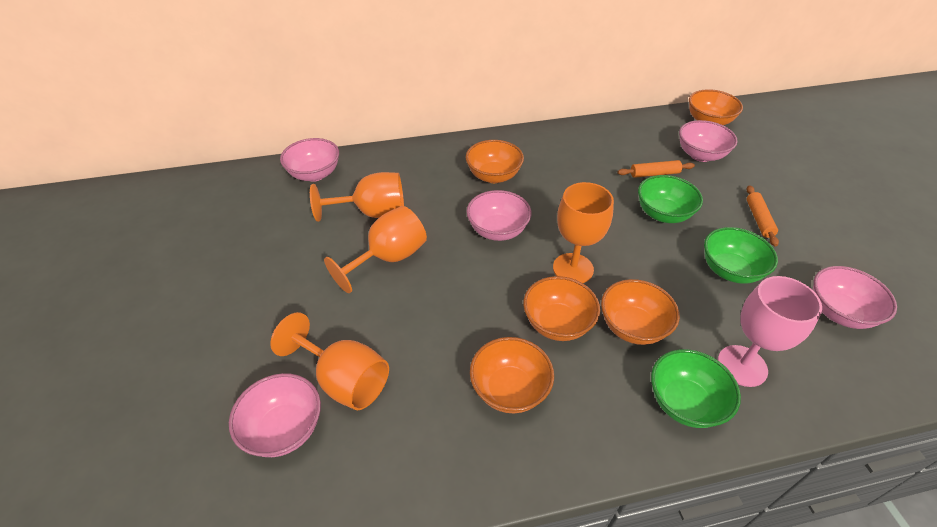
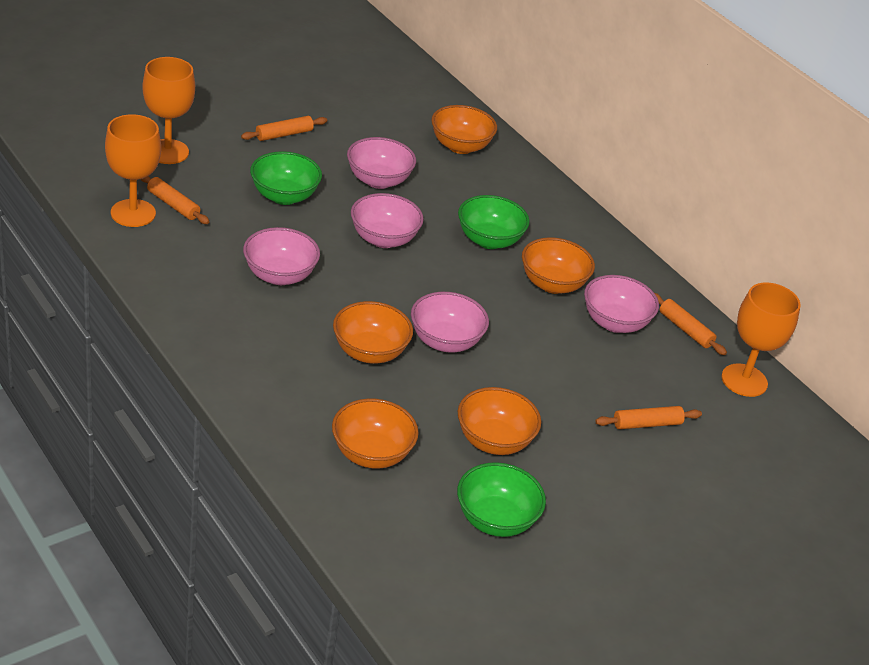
orange goblet: [270,312,389,410] [310,172,404,222] [324,206,427,293] [553,182,614,283] = 4 -> [105,114,161,227] [142,57,195,164] [721,282,801,397] = 3
orange rolling pin: [618,160,695,178] [746,185,779,247] = 2 -> [140,176,209,224] [241,116,327,141] [595,406,702,429] [655,293,727,355] = 4
pink goblet: [718,276,822,387] = 1 -> none = 0

